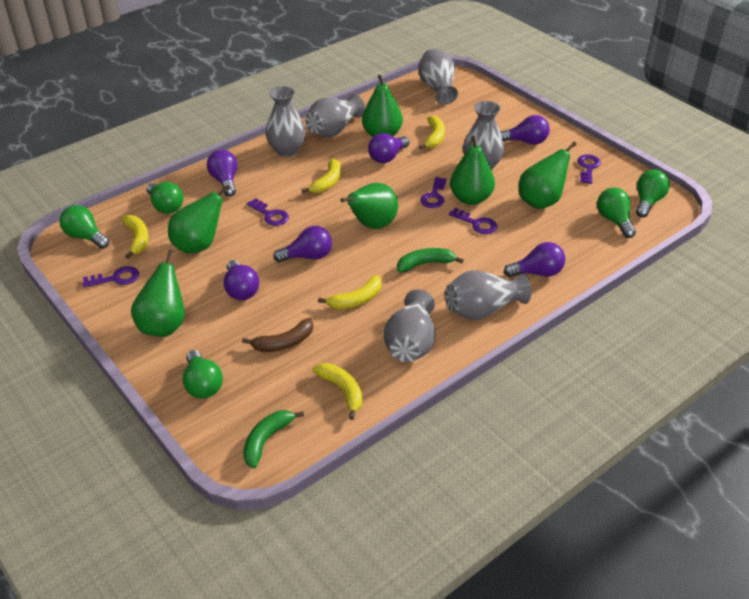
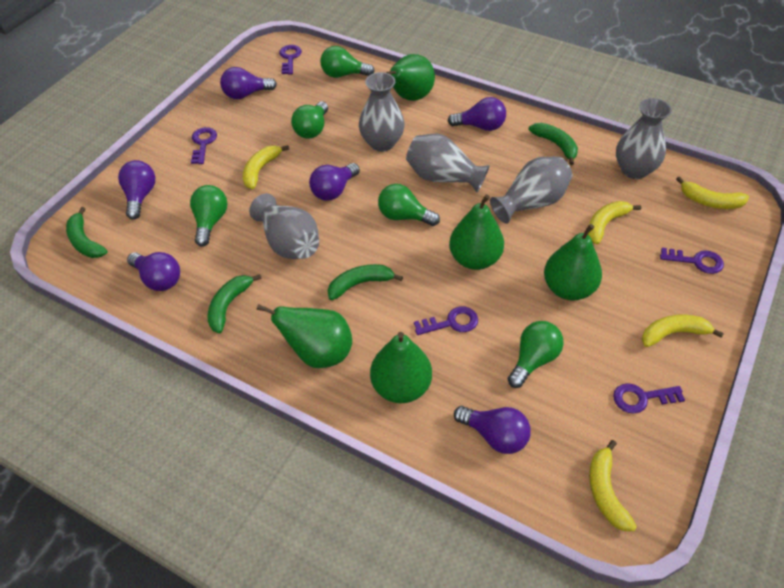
brown banana: [242,318,313,352] = 1 -> none = 0
green banana: [243,410,304,468] [397,248,464,272] = 2 -> [66,207,108,258] [208,274,262,333] [328,264,403,300] [529,123,578,165] = 4
green pear: [131,249,185,337] [168,185,230,254] [341,183,398,229] [362,75,403,137] [450,136,495,205] [519,142,577,209] = 6 -> [256,304,352,368] [370,332,432,403] [386,54,435,101] [449,194,504,270] [544,224,602,301] = 5
grey vase: [265,86,306,157] [305,94,365,137] [384,290,435,362] [418,49,458,105] [445,270,532,320] [463,101,504,170] = 6 -> [249,194,319,259] [359,72,405,152] [406,134,490,193] [490,156,572,224] [616,98,672,179] = 5

